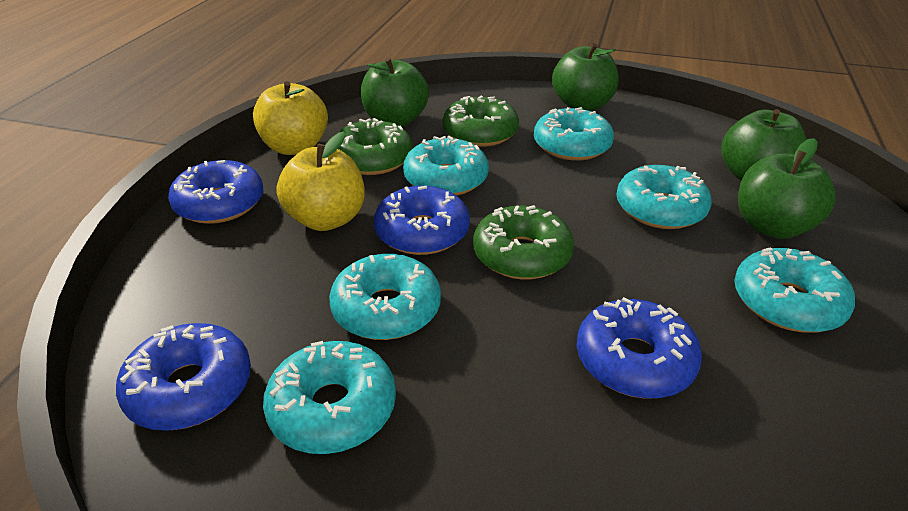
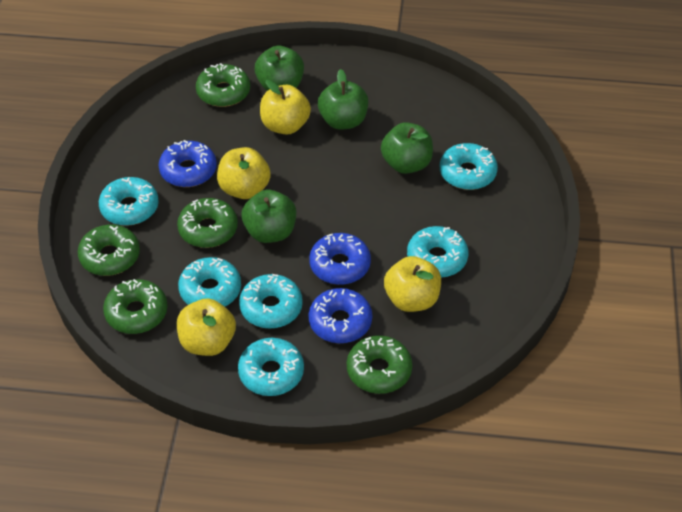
blue donut: [116,323,251,430] [168,160,263,224] [374,186,470,255] [577,297,702,399] = 4 -> [159,140,217,187] [308,288,372,343] [309,233,371,285] = 3
green donut: [338,118,412,175] [443,96,519,147] [473,205,574,280] = 3 -> [78,224,140,276] [103,279,168,334] [177,198,238,248] [196,63,250,107] [347,335,413,394] = 5
yellow apple: [253,81,328,155] [276,132,365,231] = 2 -> [177,298,236,356] [217,147,271,199] [260,80,311,135] [384,256,441,312] = 4

